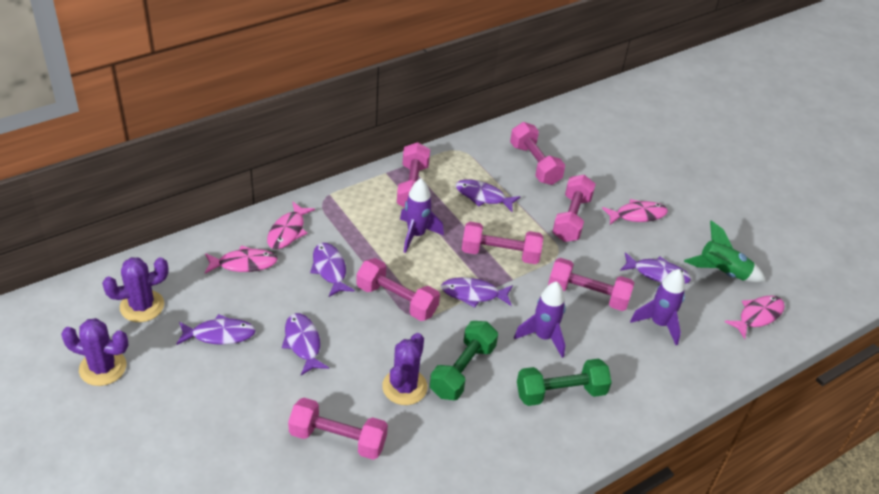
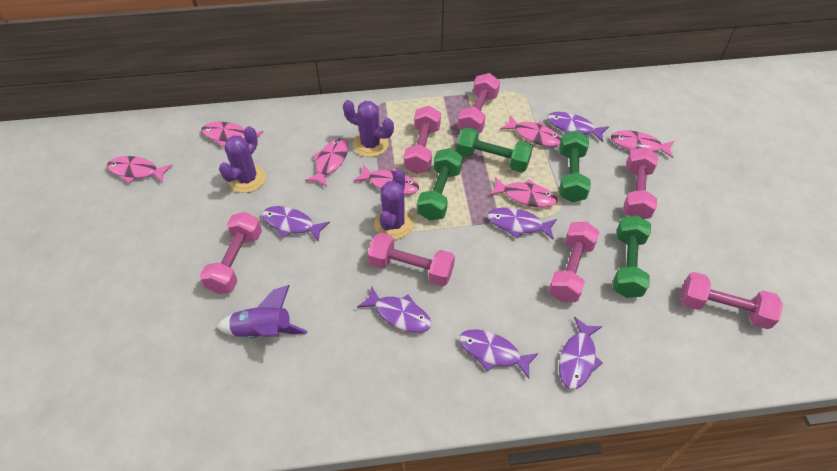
green dumbbell: [430,321,498,400] [517,359,612,406] = 2 -> [417,148,463,220] [456,127,533,172] [559,130,591,202] [613,215,651,298] = 4
green rocket: [684,220,766,282] = 1 -> none = 0
pink fish: [205,245,278,274] [267,201,315,249] [602,199,668,225] [725,295,785,339] = 4 -> [107,156,173,184] [201,122,264,147] [305,139,348,187] [353,164,419,195] [489,177,557,207] [500,115,561,147] [611,130,674,158] = 7
purple rocket: [400,178,444,253] [514,281,566,358] [630,269,685,345] = 3 -> [217,285,308,338] = 1

